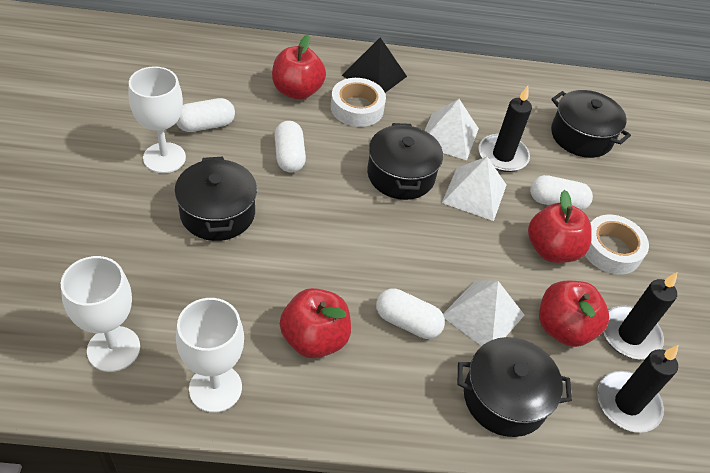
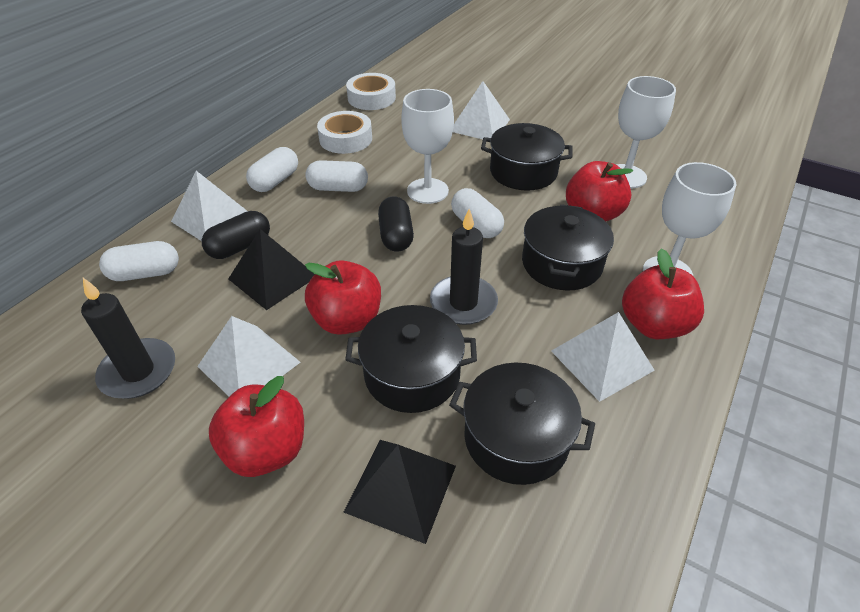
black candle: [478,86,532,172] [597,345,678,433] [603,272,677,360] = 3 -> [81,278,175,399] [430,209,498,325] = 2
black capsule: none = 0 -> [202,211,270,259] [378,196,414,252] = 2
black pyramid: [342,37,407,93] = 1 -> [228,229,315,310] [344,440,456,544] = 2
white pyramid: [424,99,479,160] [442,157,506,221] [443,280,524,346] = 3 -> [171,171,247,241] [197,316,300,396] [453,81,510,139] [551,312,655,402] = 4

